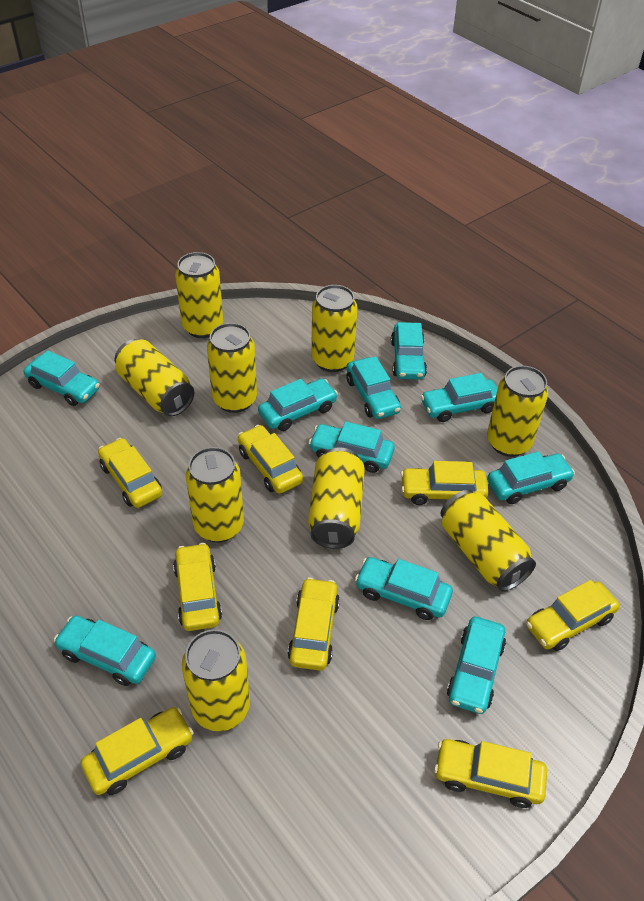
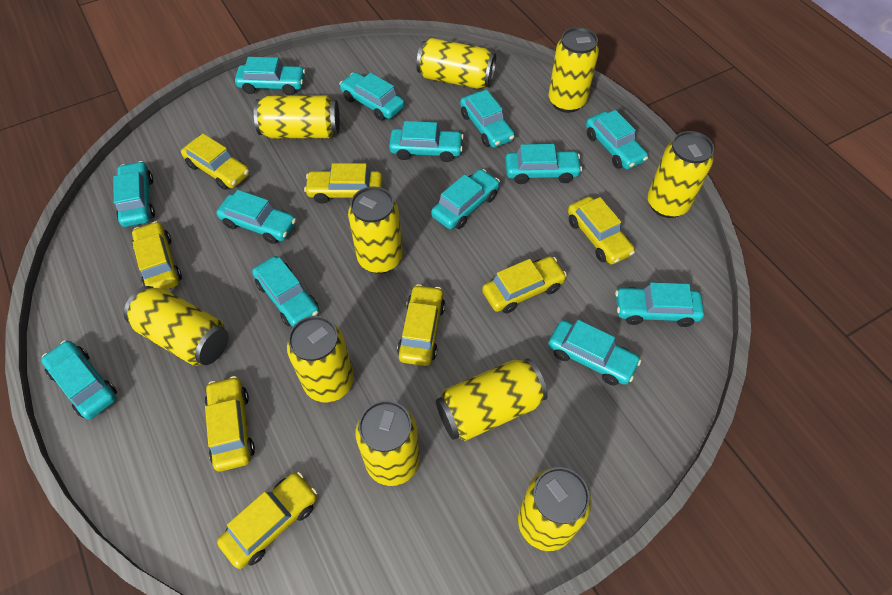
turquoise car: [24,350,100,406] [54,616,156,686] [258,379,338,431] [309,422,395,473] [346,356,401,419] [355,557,453,620] [391,322,427,380] [421,373,498,422] [447,617,506,714] [487,451,575,504] = 10 -> [41,340,117,419] [114,161,155,227] [216,190,296,244] [235,57,305,95] [252,256,319,327] [339,72,405,121] [389,121,464,162] [431,169,500,229] [460,90,515,148] [505,144,582,184] [548,320,641,386] [586,110,648,169] [615,282,704,327] = 13
yellow can: [115,339,194,416] [175,252,223,338] [182,629,250,731] [186,447,244,542] [207,323,257,413] [308,447,365,549] [311,285,358,372] [441,490,536,591] [487,366,548,457] = 9 -> [124,286,229,366] [254,95,340,139] [287,316,354,403] [348,187,403,274] [356,400,420,486] [416,38,496,89] [436,358,548,441] [518,467,592,551] [548,27,599,113] [647,131,714,218] = 10

